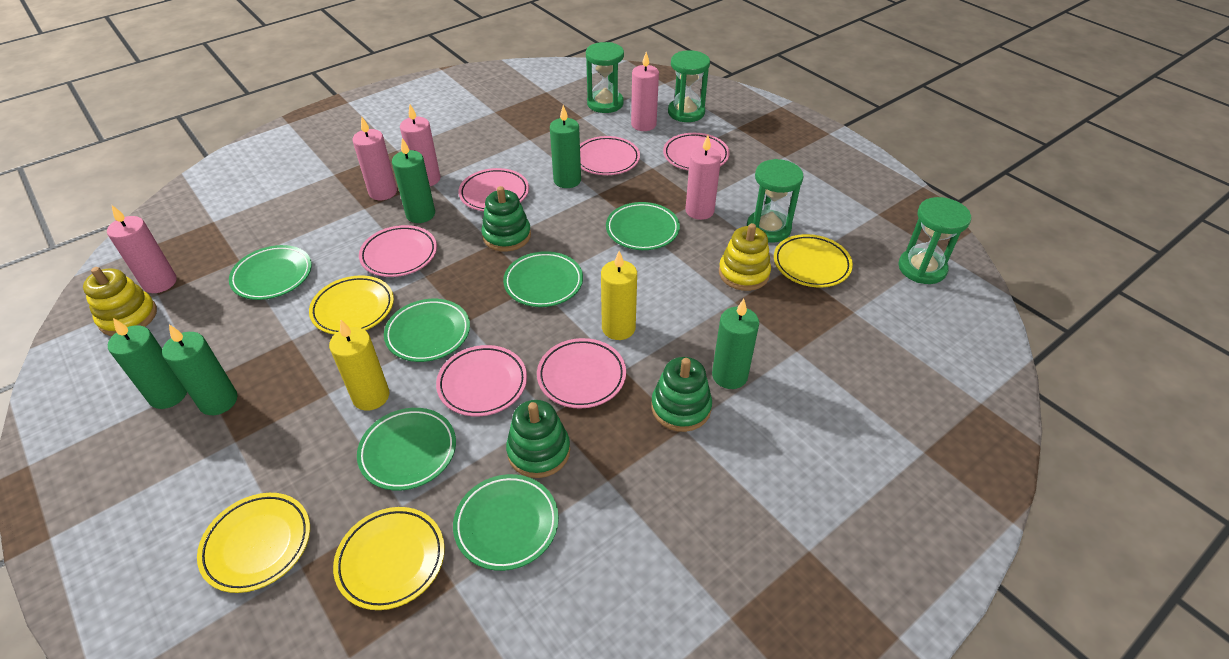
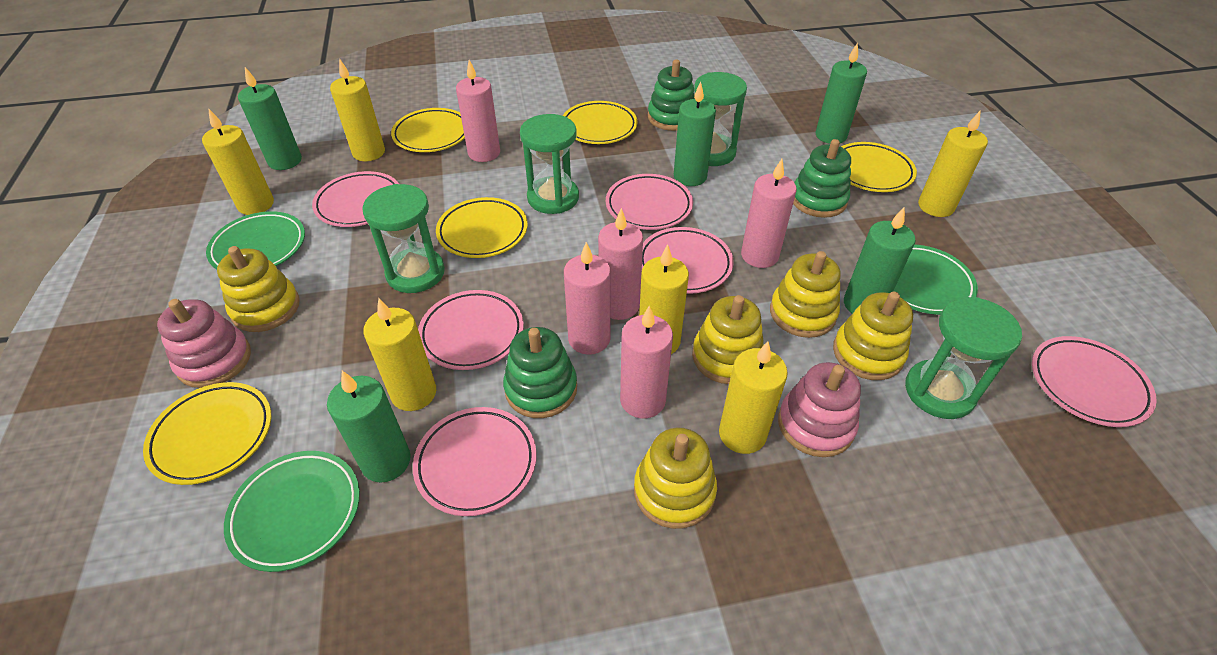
green plate: [229,245,312,300] [357,408,456,491] [384,299,470,362] [453,474,559,571] [503,251,583,307] [606,202,680,250] = 6 -> [206,211,305,270] [224,451,360,572] [893,245,978,315] = 3
pink stacking toy: none = 0 -> [157,299,251,388] [778,362,861,457] = 2
yellow candle: [329,320,389,411] [601,251,637,340] = 2 -> [202,108,274,215] [330,58,385,161] [363,299,436,411] [639,244,689,354] [719,342,788,454] [918,110,988,217] = 6
yellow plate: [197,493,310,593] [309,275,394,335] [333,507,445,610] [774,234,853,287] = 4 -> [143,382,272,485] [391,108,465,152] [436,197,528,258] [563,101,638,144] [841,142,917,192] = 5
yellow stacking toy: [83,267,157,336] [719,223,771,291] = 2 -> [217,246,300,332] [634,428,717,529] [692,295,764,384] [770,251,841,338] [833,292,913,380] = 5

